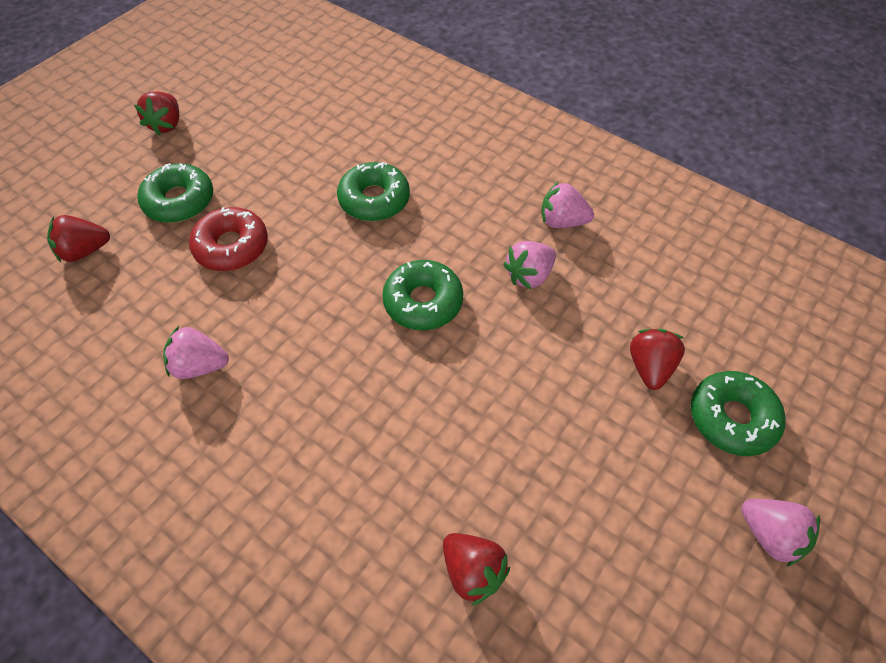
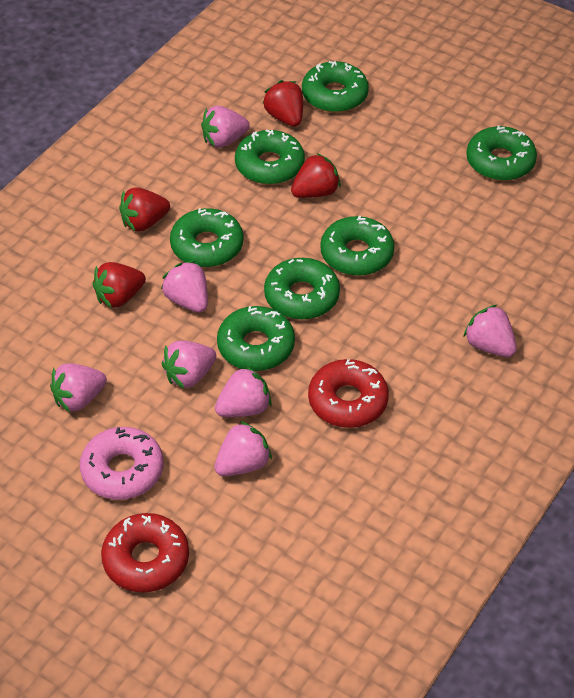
green donut: [137,163,213,223] [337,162,410,221] [382,260,463,330] [691,371,785,456] = 4 -> [170,208,243,267] [217,306,295,371] [235,129,305,185] [264,258,340,320] [302,61,369,113] [320,215,395,276] [466,125,537,181] = 7
pink donut: none = 0 -> [80,427,163,500] = 1
pink strawberry: [163,326,229,379] [503,241,556,290] [541,182,594,228] [741,499,820,567] = 4 -> [50,363,107,412] [161,261,208,313] [161,341,216,389] [201,106,250,148] [214,421,272,476] [215,366,272,417] [463,305,517,357] = 7
red donut: [189,207,268,271] = 1 -> [101,513,189,593] [308,359,389,428] = 2

